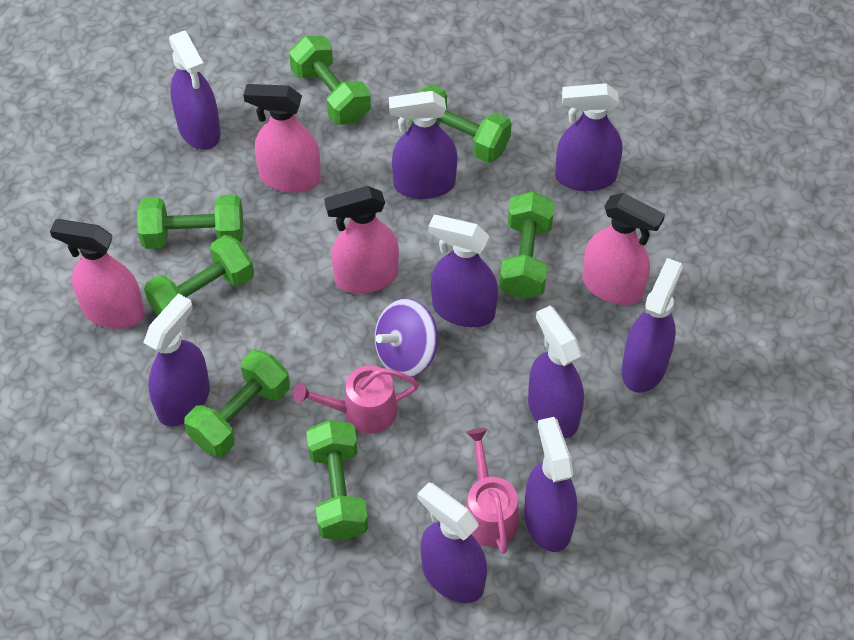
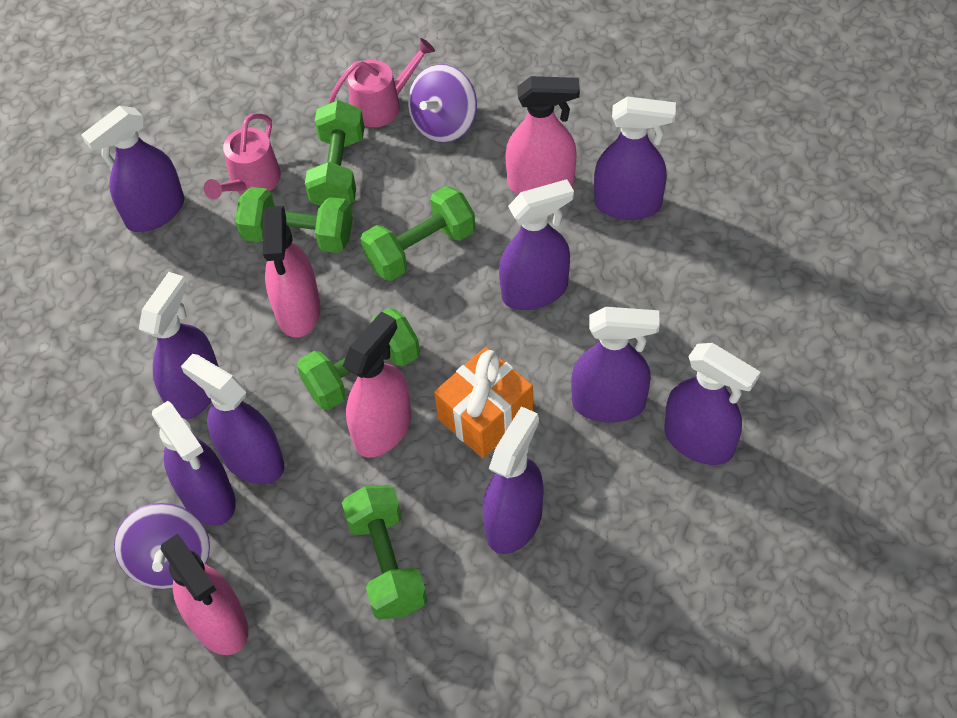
green dumbbell: [137,194,243,249] [144,235,254,319] [184,350,290,457] [289,36,371,125] [306,420,368,540] [409,85,512,163] [500,191,554,299] = 7 -> [235,187,353,253] [297,308,420,410] [305,100,364,206] [342,485,427,620] [361,186,475,281] = 5
orange gift: none = 0 -> [434,347,533,458] = 1
purple spinning top: [375,298,438,377] = 1 -> [114,503,210,589] [408,64,477,143] = 2

